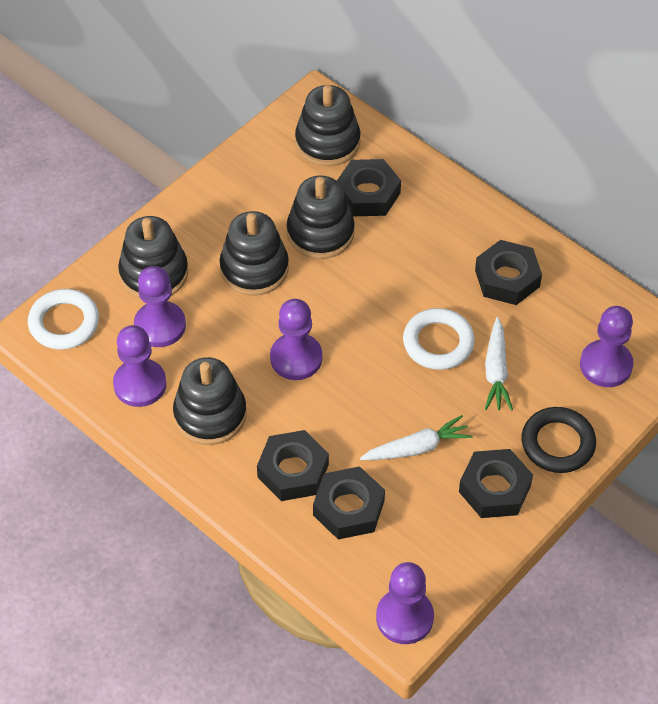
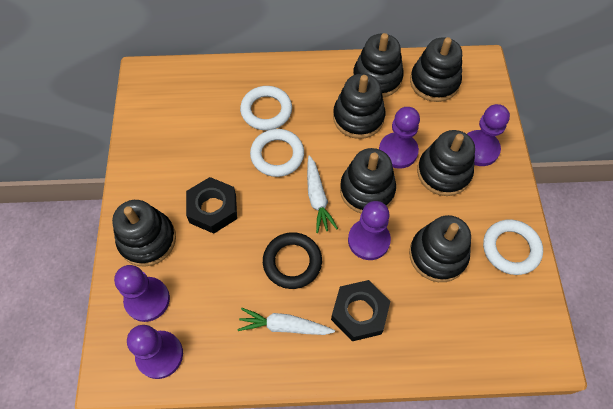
black nut: [257,430,329,501] [313,466,385,540] [337,159,401,216] [459,449,533,518] [475,240,542,305] = 5 -> [186,177,237,234] [331,280,390,341] = 2
black stacking toy: [118,216,188,299] [173,357,247,445] [220,211,289,296] [287,176,355,259] [295,85,360,166] = 5 -> [112,200,176,267] [333,74,386,139] [340,148,396,214] [353,33,404,97] [409,215,471,282] [410,37,462,102] [417,130,475,196] = 7
white ring: [28,289,99,350] [403,308,475,370] = 2 -> [240,86,292,130] [250,129,304,177] [483,219,543,275] = 3

